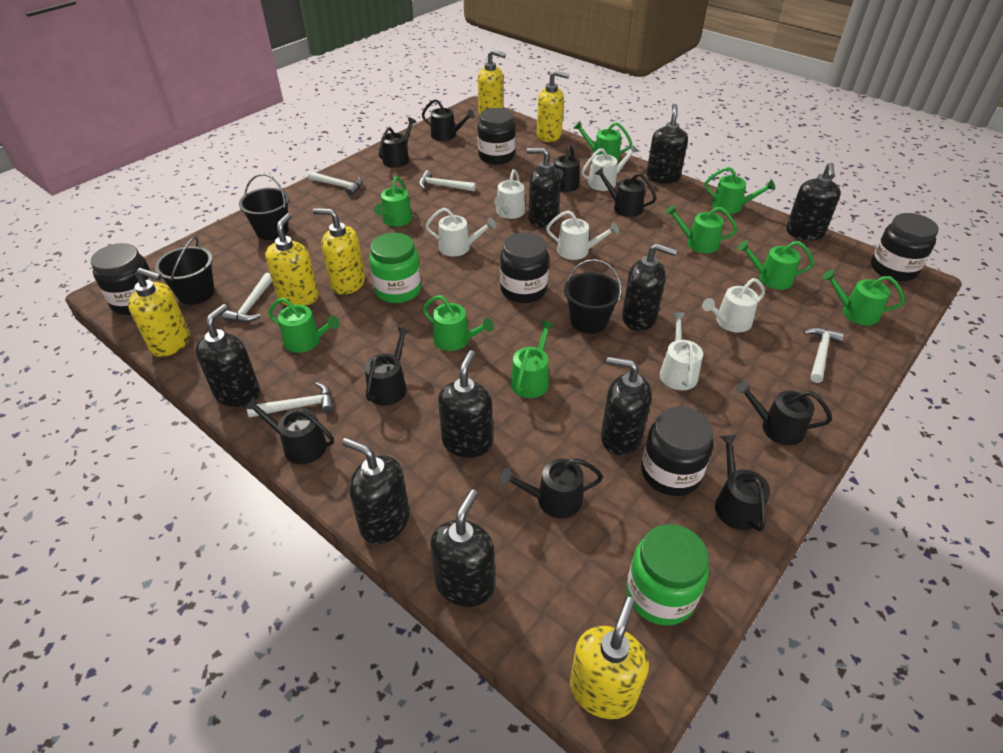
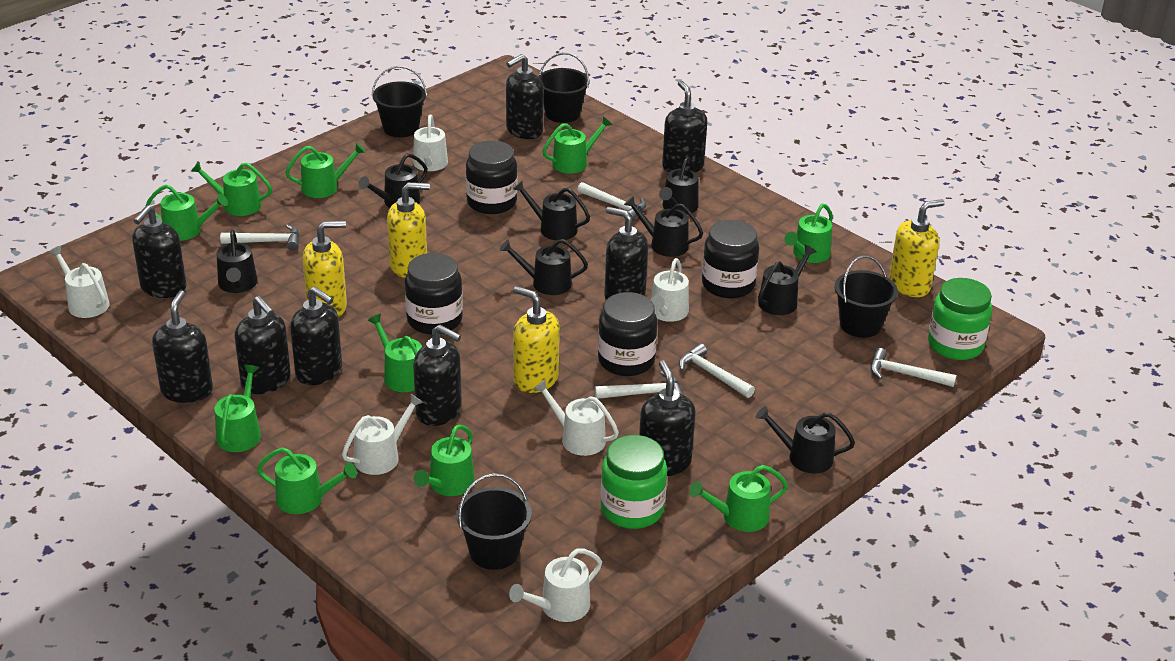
black bucket: [155,237,215,305] [239,174,289,240] [564,259,622,334] = 3 -> [372,66,427,137] [456,473,532,570] [538,53,590,123] [835,256,898,338] = 4
black jar: [91,243,156,315] [478,108,516,164] [500,232,549,303] [641,407,713,496] [871,213,939,281] = 5 -> [405,253,463,335] [466,140,517,214] [598,292,657,376] [702,220,759,298] = 4
black watering can: [244,397,334,464] [365,327,411,406] [379,117,417,168] [422,99,475,141] [499,458,603,518] [554,144,580,192] [595,167,656,217] [715,434,770,531] [736,381,832,445] = 9 -> [217,230,258,293] [359,153,428,208] [500,239,588,295] [513,181,590,240] [624,196,703,257] [659,157,698,214] [755,406,855,474] [758,245,817,315] = 8
green watering can: [268,298,340,353] [374,176,412,226] [423,295,494,351] [510,321,554,398] [573,121,632,161] [665,205,737,253] [705,167,775,214] [738,240,814,290] [822,270,905,325] = 9 -> [146,184,228,241] [190,162,272,216] [215,365,261,452] [257,447,357,514] [285,143,366,198] [367,314,422,392] [414,425,475,496] [542,116,612,174] [689,465,788,532] [784,204,833,263] = 10
yellow soap dispenser: [128,268,190,357] [265,213,319,306] [313,208,365,295] [478,50,506,115] [537,71,569,142] [570,597,649,719] = 6 -> [302,221,347,317] [387,182,430,278] [513,286,560,393] [889,199,945,297] = 4

